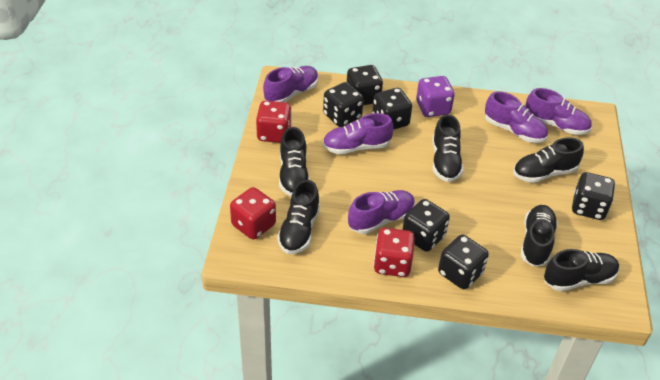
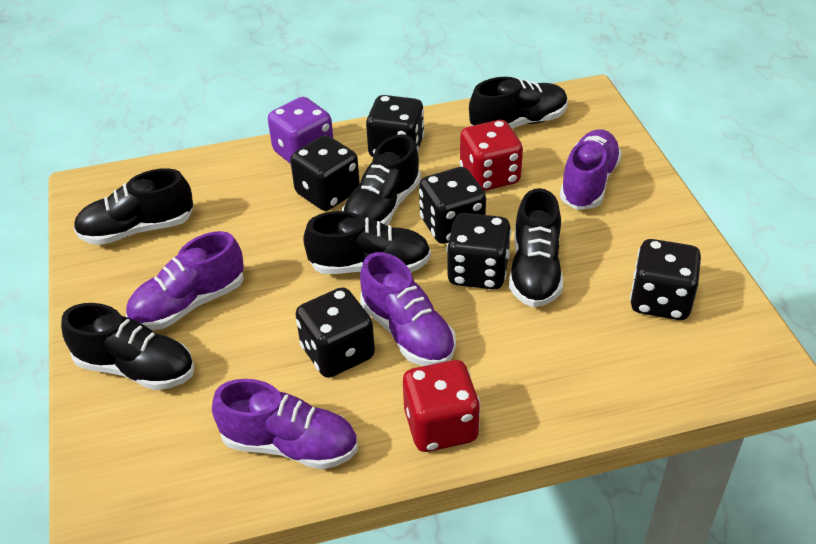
purple shoe: [263,66,318,102] [323,113,394,154] [348,190,415,234] [485,91,548,143] [525,88,592,135] = 5 -> [126,231,244,330] [212,379,358,469] [360,252,456,366] [560,129,622,210] = 4
red dice: [230,187,276,240] [256,101,292,143] [373,228,415,277] = 3 -> [403,360,481,452] [460,120,523,191] = 2

